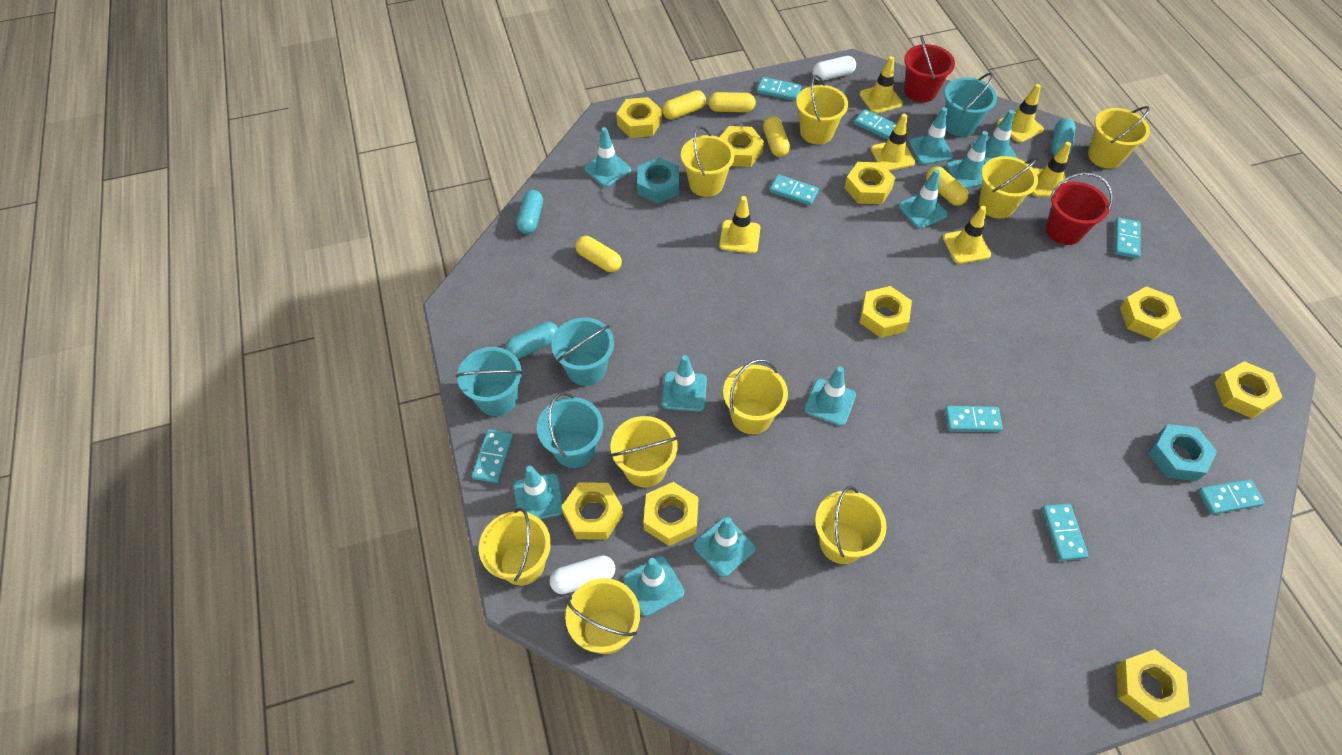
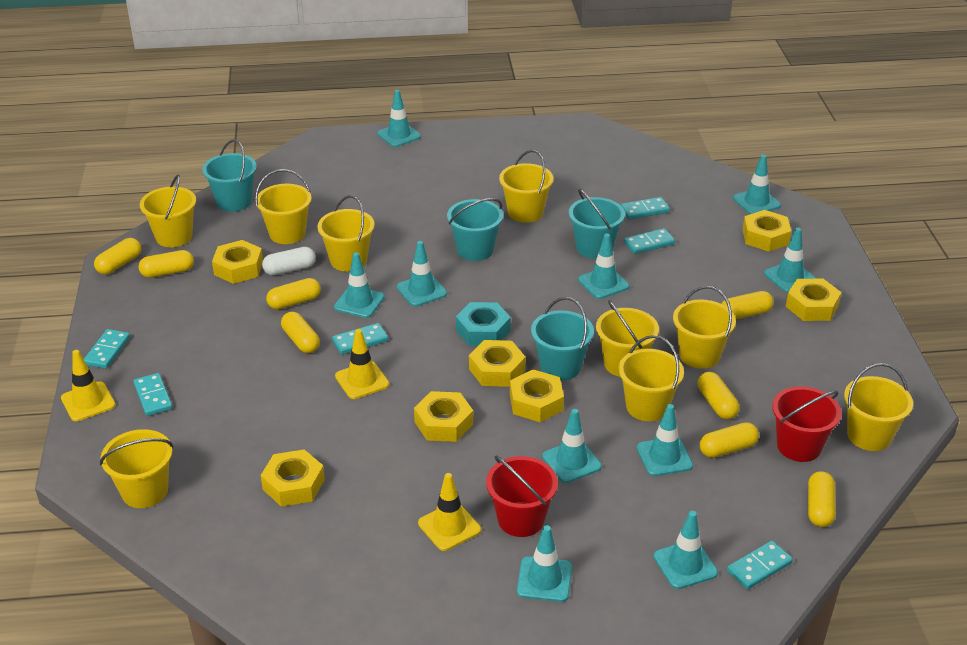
turquoise capsule: [505,322,558,359] [517,190,543,234] [1051,118,1076,156] = 3 -> none = 0
turquoise domino: [472,429,513,483] [757,77,801,101] [770,174,819,205] [854,109,897,140] [945,406,1003,432] [1042,504,1089,561] [1115,217,1141,259] [1198,479,1265,515] = 8 -> [84,329,130,369] [133,373,173,416] [332,323,388,355] [620,197,670,220] [624,228,675,254] [727,541,793,589] = 6
turquoise nut: [637,157,679,203] [1148,424,1217,481] = 2 -> [456,302,511,346] = 1
white capsule: [550,555,615,594] [812,56,856,81] = 2 -> [262,247,316,275] = 1
yellow capsule: [575,236,622,272] [662,90,706,120] [708,92,756,112] [763,116,790,157] [926,166,969,206] = 5 -> [94,238,141,274] [139,250,194,278] [266,278,321,310] [281,312,320,353] [697,372,739,419] [700,422,759,458] [721,291,773,319] [808,471,836,527] = 8
yellow nut: [561,482,623,540] [616,97,662,138] [643,482,699,546] [720,126,764,167] [844,162,895,204] [859,286,912,338] [1116,649,1190,722] [1120,286,1181,339] [1215,361,1283,418] = 9 -> [212,240,263,284] [261,449,325,507] [414,391,473,442] [469,340,526,387] [510,369,564,422] [743,210,791,252] [786,279,842,321] = 7
yellow traffic cone: [719,196,760,253] [859,56,903,114] [871,114,915,171] [943,206,991,264] [997,84,1044,143] [1032,142,1071,197] = 6 -> [61,350,116,421] [335,329,389,399] [418,473,481,551] = 3

